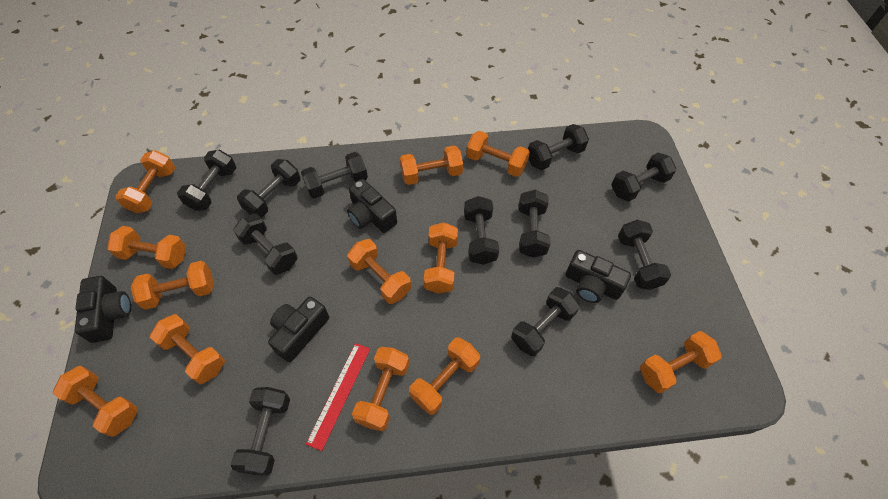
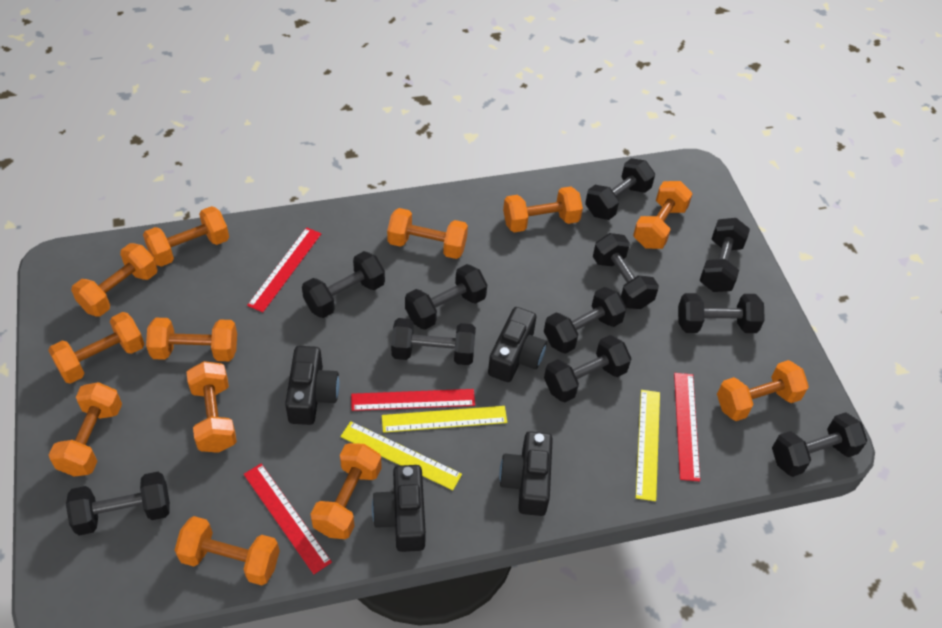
red ruler: [306,343,370,451] = 1 -> [244,464,332,574] [247,227,321,312] [351,389,475,411] [674,373,700,481] = 4
yellow ruler: none = 0 -> [340,421,462,490] [382,406,507,433] [636,390,660,501] = 3

